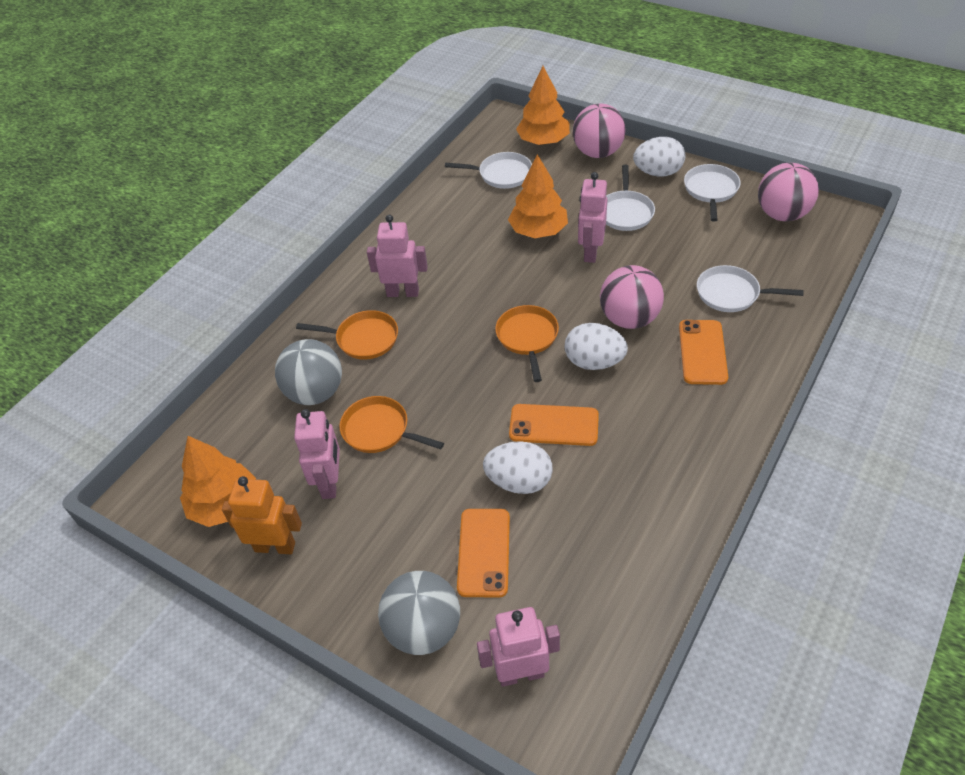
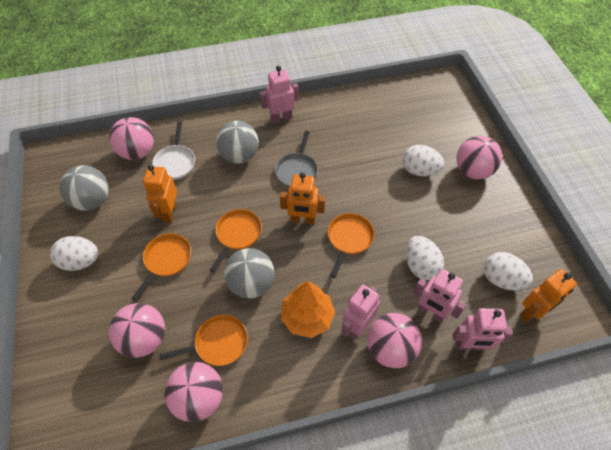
grey ball: [275,339,342,405] [378,571,460,655] = 2 -> [59,165,109,211] [216,121,259,164] [224,248,274,299] = 3
grey pan: none = 0 -> [275,131,318,187] = 1
orange pan: [296,310,398,360] [339,396,444,453] [495,305,559,382] = 3 -> [132,233,191,300] [159,315,248,366] [210,209,262,272] [328,213,374,278] = 4
orange phone: [457,509,510,598] [509,404,599,446] [679,320,728,385] = 3 -> none = 0
orange robot: [222,476,302,554] = 1 -> [143,165,177,223] [280,172,325,225] [519,269,577,322] = 3
orange tree: [180,436,256,527] [508,154,568,238] [516,66,570,145] = 3 -> [281,281,335,338] = 1
pink ball: [573,104,626,158] [600,265,664,329] [758,163,819,221] = 3 -> [109,117,154,160] [109,303,165,358] [164,362,223,422] [367,313,422,368] [456,136,502,179] = 5
white egg: [483,441,553,494] [565,323,628,370] [633,137,685,177] = 3 -> [50,236,98,271] [402,145,444,176] [406,236,444,280] [484,252,533,290] = 4
white pan: [445,152,532,189] [606,165,655,231] [684,164,741,222] [697,265,804,312] = 4 -> [152,122,195,180] = 1

